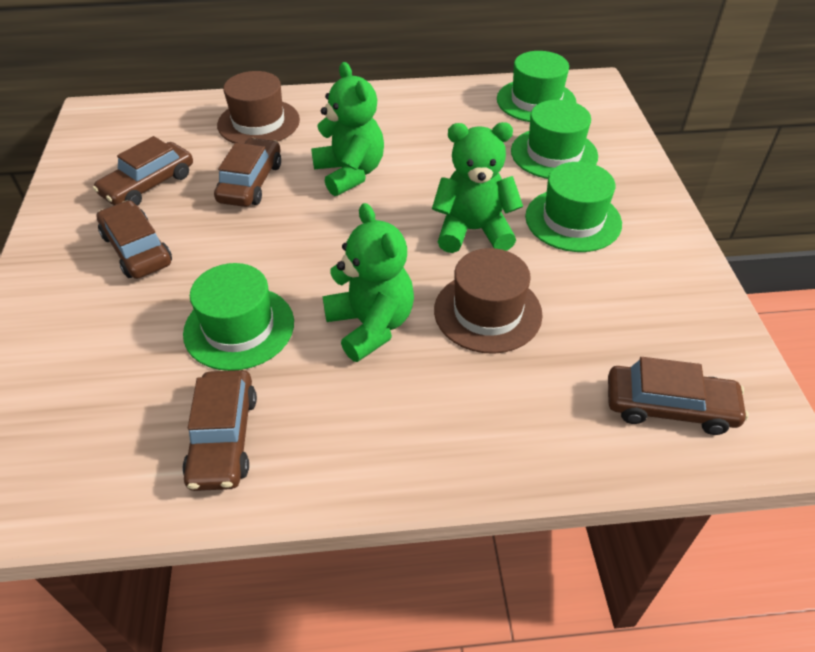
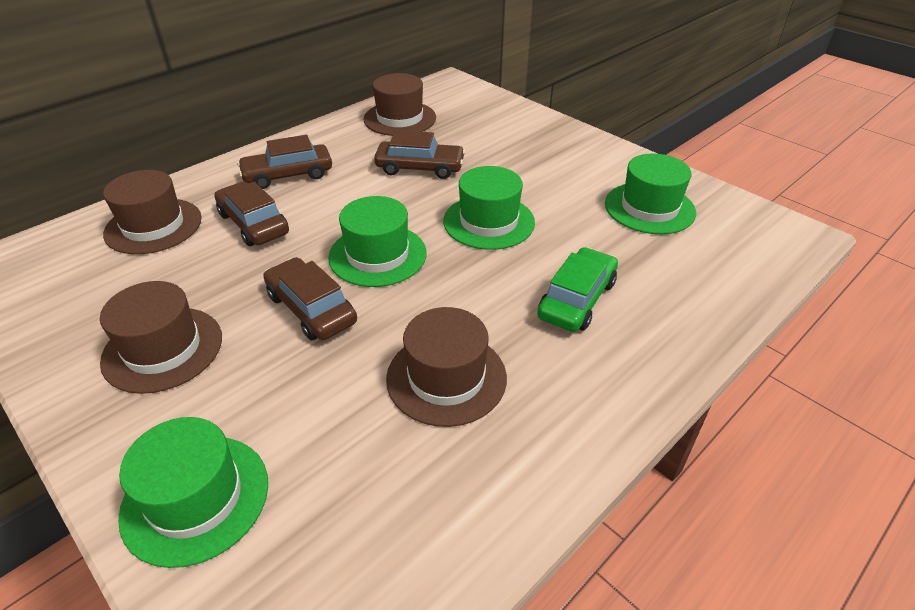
brown car: [93,136,193,205] [96,200,172,279] [182,370,257,491] [214,138,281,207] [608,357,749,435] = 5 -> [214,182,289,246] [237,135,332,189] [263,257,357,340] [374,130,465,179] = 4
brown hat: [217,71,300,144] [434,248,543,354] = 2 -> [100,281,222,394] [103,170,202,254] [363,73,436,136] [386,307,507,427] = 4
green car: none = 0 -> [537,247,618,332] = 1
green teddy bear: [311,62,384,196] [323,203,414,362] [432,122,523,253] = 3 -> none = 0

